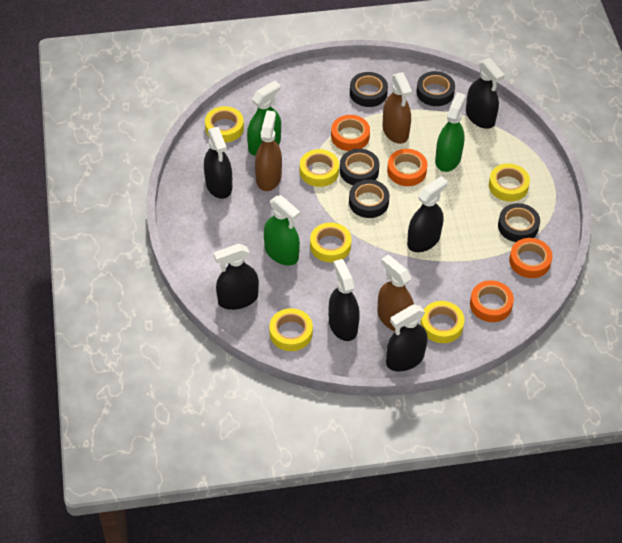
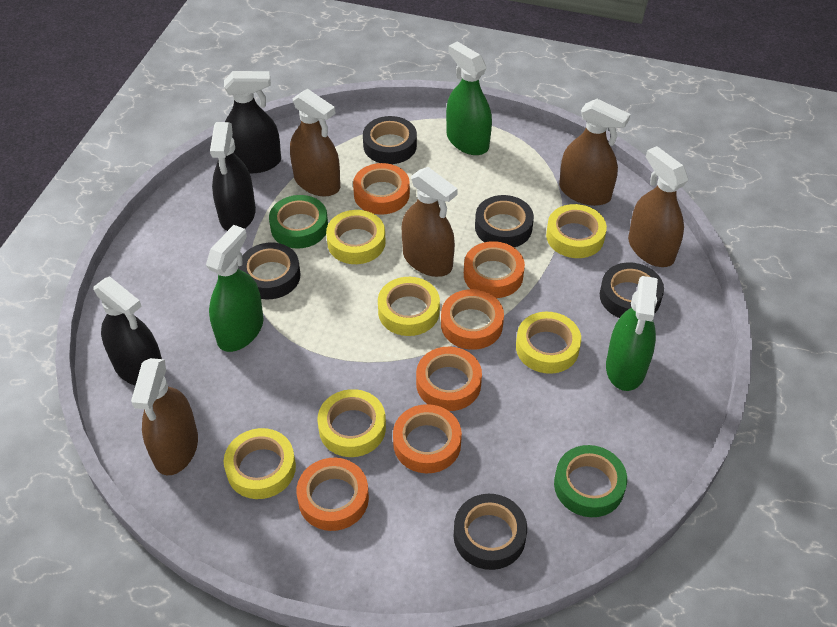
black spray bottle: [204,127,232,199] [214,244,259,310] [329,259,360,341] [386,305,428,372] [407,176,447,252] [466,58,505,129] = 6 -> [94,276,162,385] [210,122,256,231] [224,71,281,173] = 3
brown spray bottle: [255,111,282,191] [377,255,414,331] [382,73,412,144] = 3 -> [131,358,198,475] [290,89,340,197] [402,167,458,277] [559,99,630,206] [628,146,688,267] = 5
green tape: none = 0 -> [269,195,328,249] [554,445,627,517] = 2
orange tape: [331,115,370,151] [387,149,428,186] [470,280,514,322] [509,238,553,278] = 4 -> [296,458,369,531] [353,163,410,215] [393,404,462,474] [416,347,482,411] [441,289,504,350] [464,241,525,298] = 6

